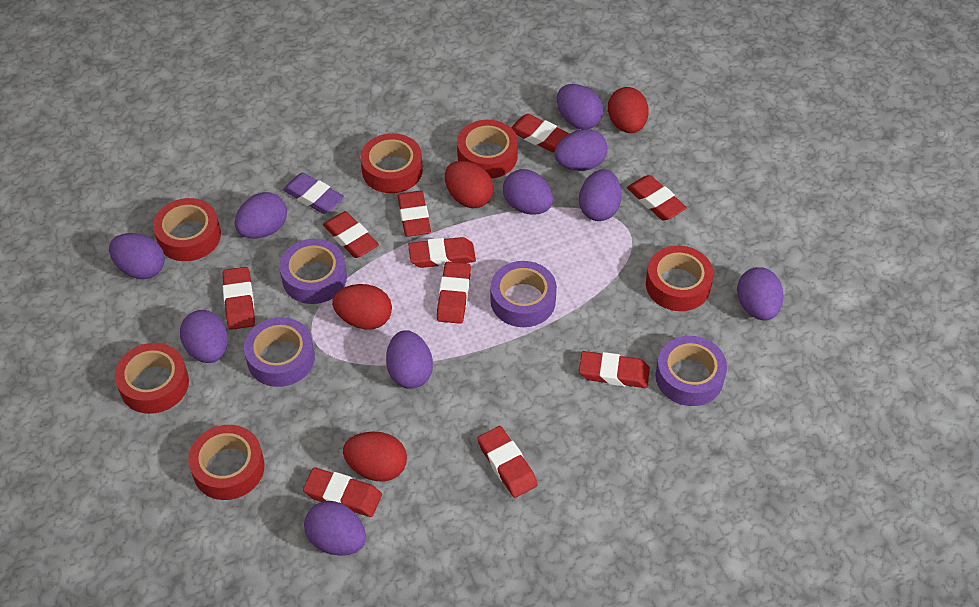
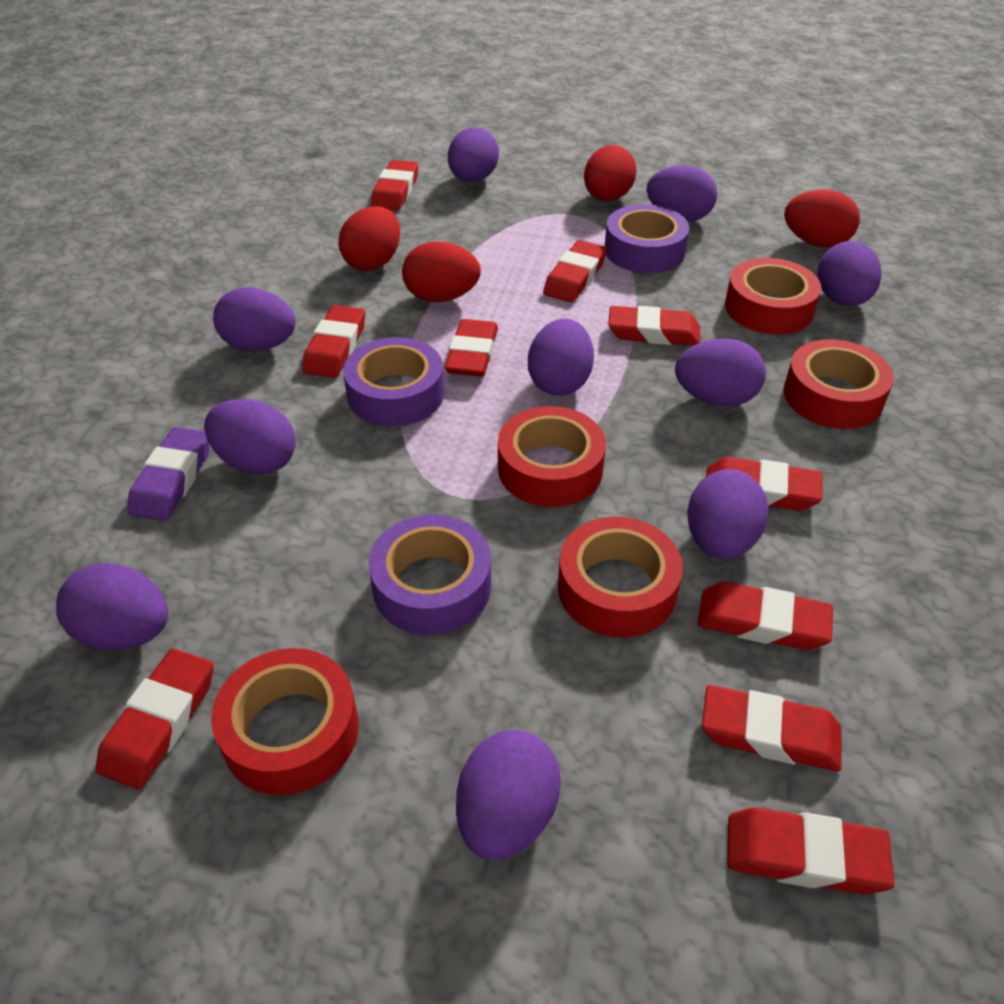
purple tape: [244,317,315,387] [279,239,347,304] [491,261,557,327] [655,336,727,406] = 4 -> [343,337,444,427] [369,515,491,635] [605,204,689,273] = 3
red tape: [115,343,189,414] [153,198,221,261] [188,425,265,500] [360,133,423,193] [457,120,518,179] [646,246,714,311] = 6 -> [211,648,359,795] [498,406,606,507] [558,517,683,638] [725,258,821,335] [783,339,894,429] = 5

